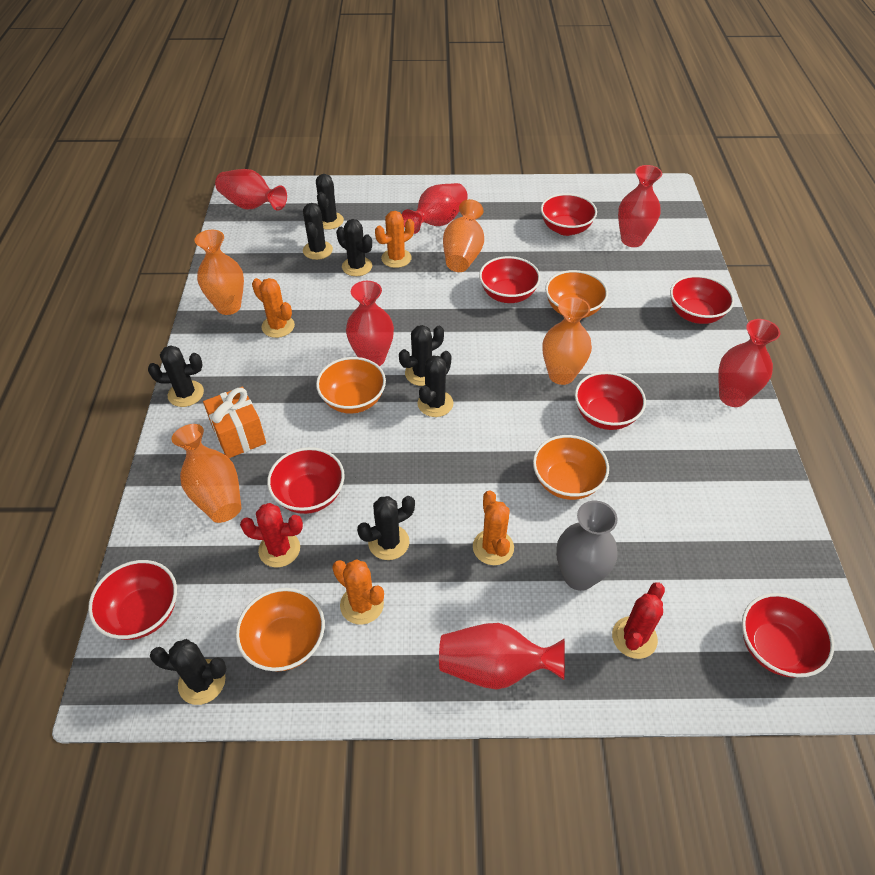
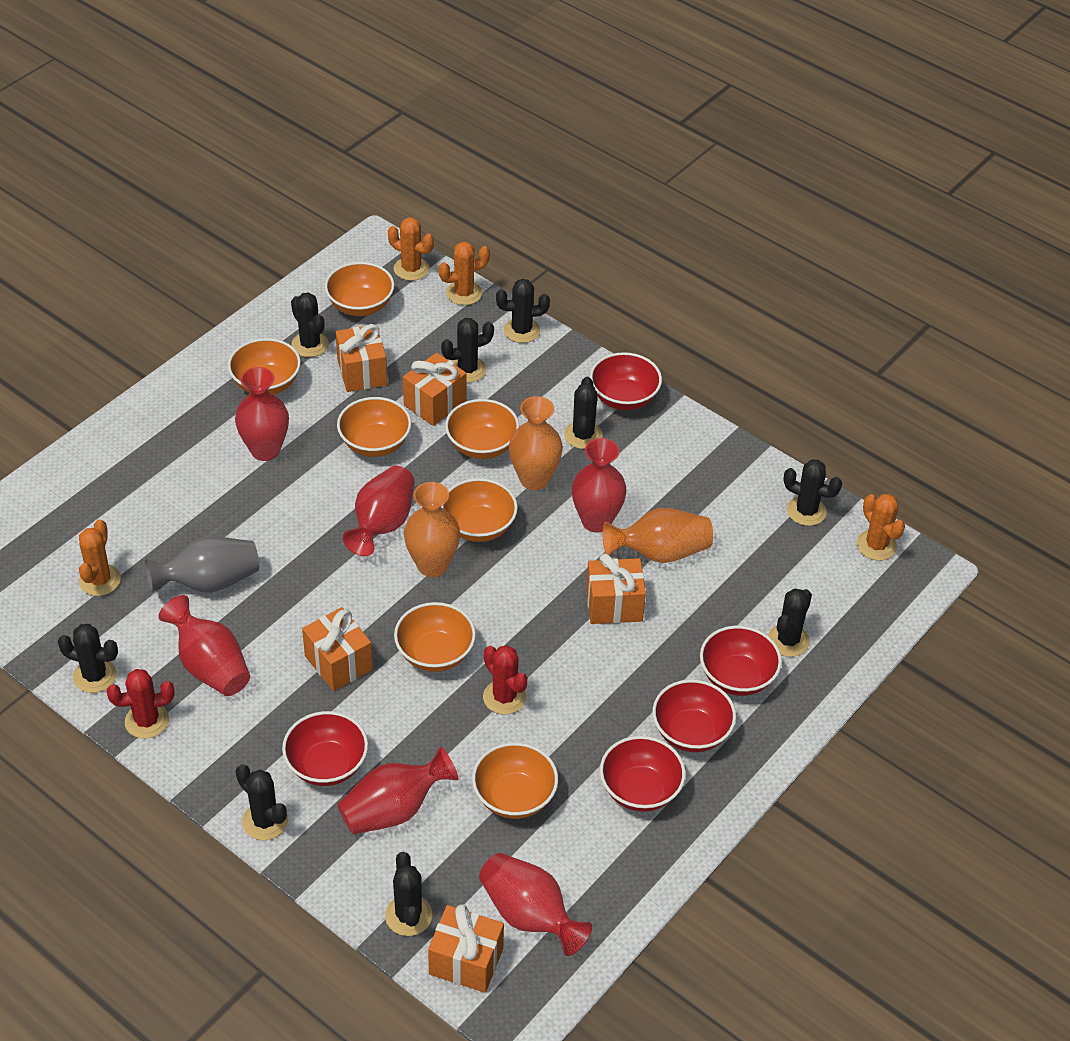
black cactus: [148,345,204,407] [150,639,227,705] [303,203,333,260] [316,174,344,230] [336,219,372,276] [357,496,415,560] [399,325,444,386] [418,351,453,417] = 8 -> [58,624,118,693] [235,764,288,840] [291,292,329,357] [385,852,432,936] [441,318,494,383] [496,279,550,343] [564,377,603,449] [768,589,812,657] [783,459,842,526] = 9
orange bowl: [236,588,325,671] [316,357,386,414] [533,435,609,500] [545,270,608,318] = 4 -> [228,338,301,394] [325,262,394,316] [337,397,411,457] [394,602,476,672] [441,478,518,542] [445,399,519,459] [472,742,558,819] = 7
orange gift: [203,387,266,458] = 1 -> [302,607,373,691] [336,324,387,392] [403,353,467,426] [428,904,504,993] [586,553,646,624] = 5
orange vase: [172,424,241,523] [195,230,244,315] [443,199,484,272] [543,297,592,385] = 4 -> [404,482,460,577] [509,396,563,490] [603,508,713,563] = 3
red bowl: [88,560,177,640] [267,447,345,514] [479,256,541,303] [541,193,597,236] [575,372,646,430] [670,275,734,324] [742,593,834,677] = 7 -> [282,711,368,786] [590,352,662,410] [600,736,686,812] [653,679,736,752] [700,626,782,696] = 5

